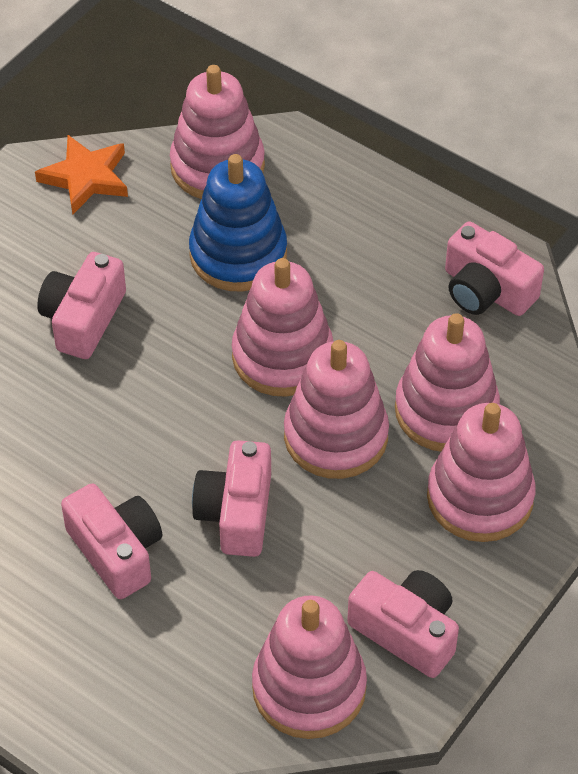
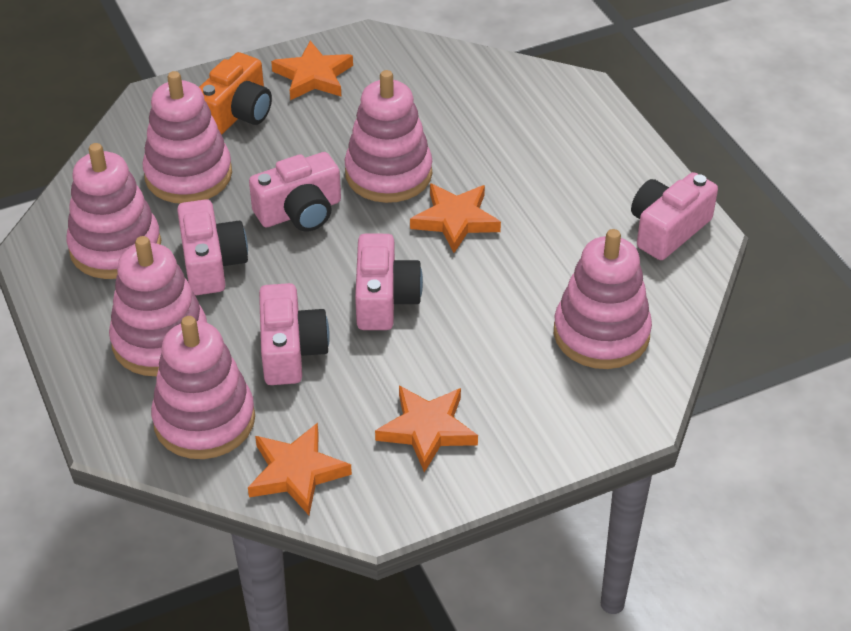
blue stacking toy: [189,154,287,291] = 1 -> none = 0
orange camera: none = 0 -> [199,52,272,135] = 1
orange star: [35,135,128,214] = 1 -> [248,423,352,515] [271,41,353,100] [375,386,478,473] [410,183,501,253] = 4

